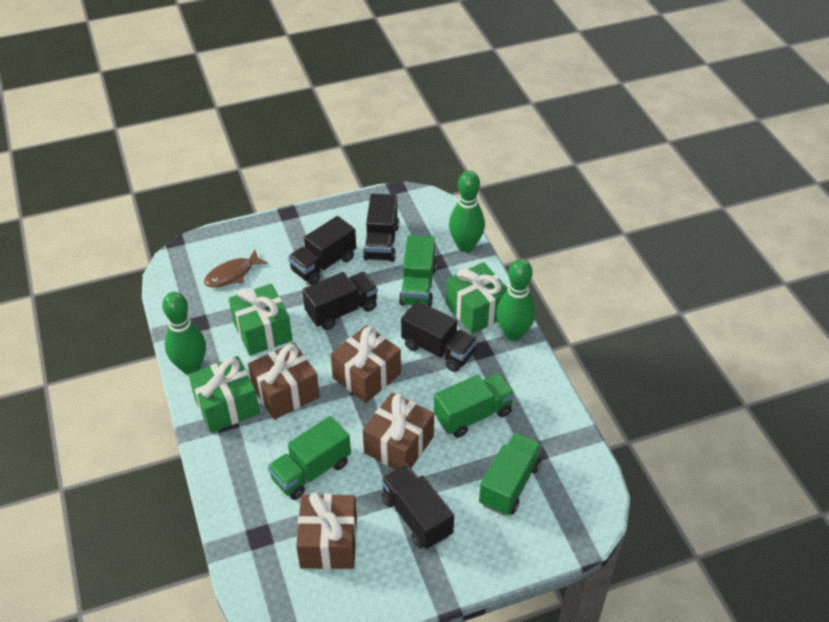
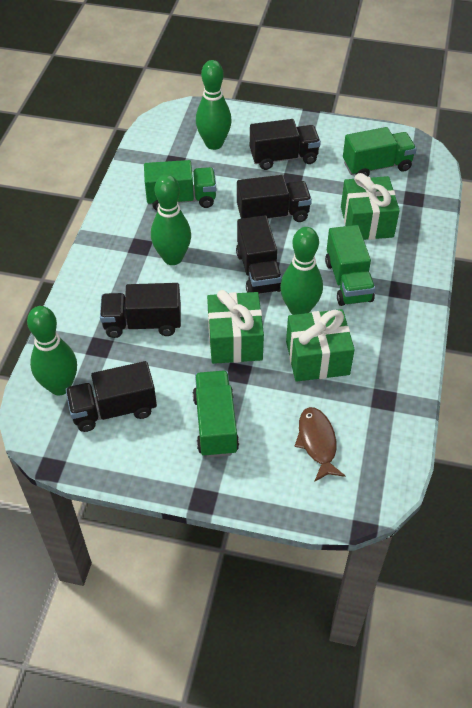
brown gift: [248,342,320,420] [296,493,357,569] [331,325,401,403] [363,393,434,470] = 4 -> none = 0
green bowling pin: [162,292,206,375] [449,171,485,252] [496,259,536,341] = 3 -> [27,306,77,395] [151,174,191,265] [196,60,232,150] [280,227,323,315] = 4

